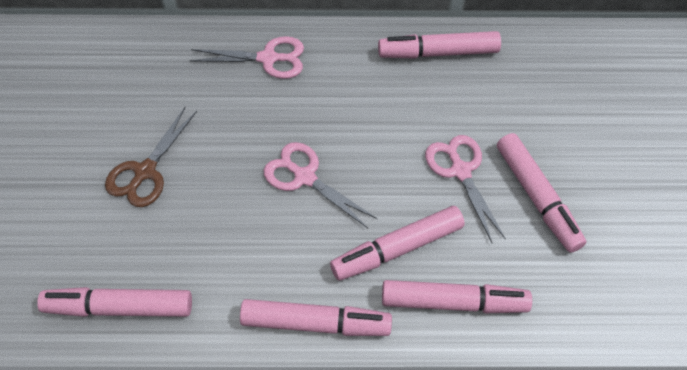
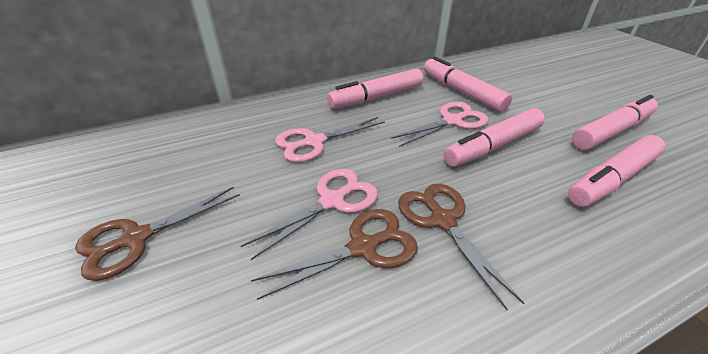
brown scissors: [105,107,197,207] = 1 -> [75,187,240,281] [251,209,418,300] [398,184,524,311] = 3
pink marker: [37,287,192,317] [240,299,392,336] [330,206,465,281] [378,31,501,59] [382,280,532,313] [497,133,586,253] = 6 -> [327,69,423,109] [424,57,512,112] [444,108,545,167] [568,135,666,207] [572,95,658,150] = 5

